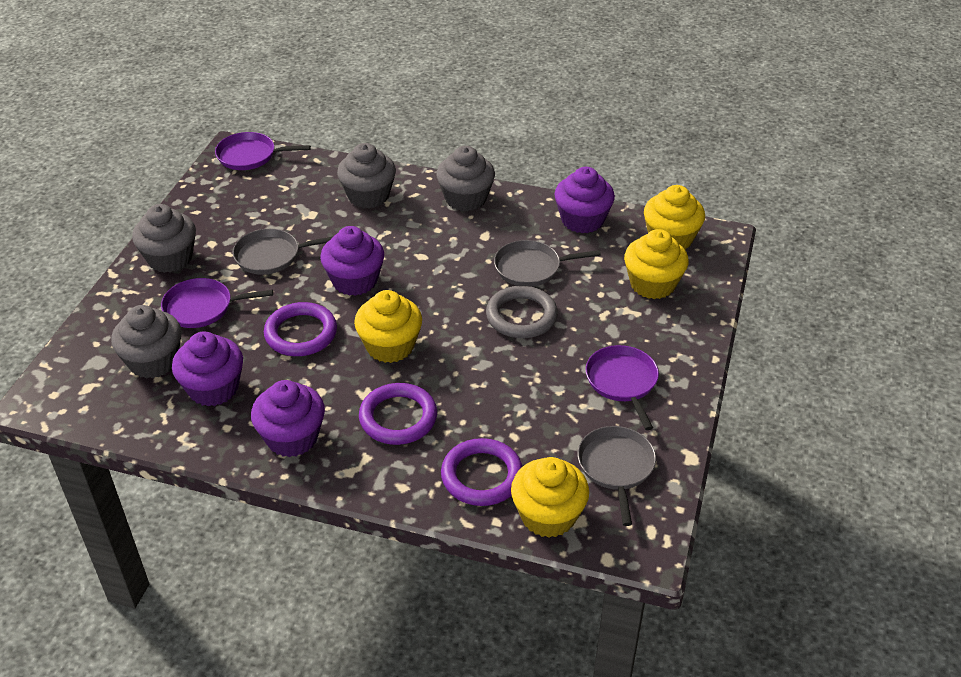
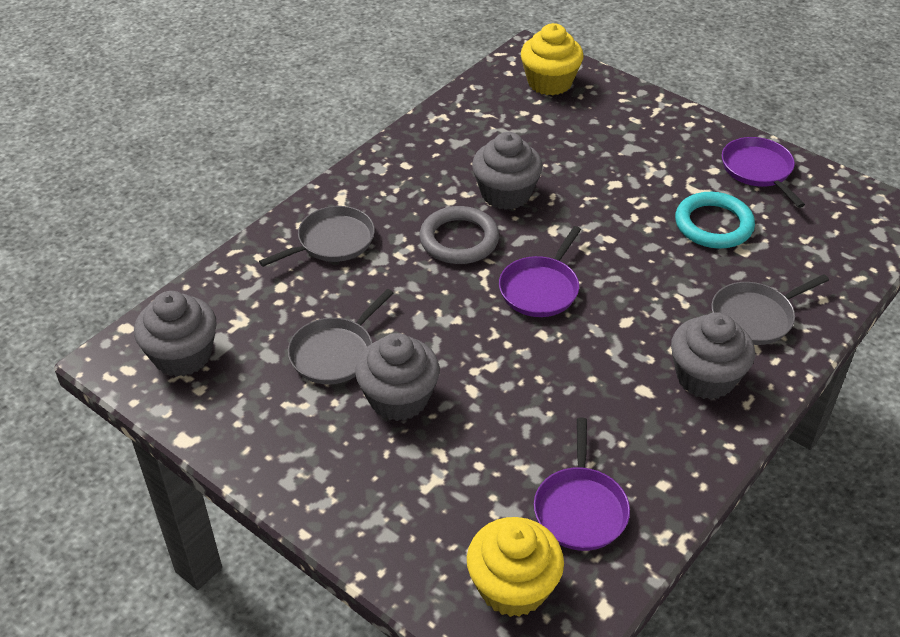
purple cupcake: [172,332,243,406] [251,380,325,457] [320,226,384,296] [554,167,615,233] = 4 -> none = 0
purple ring: [264,302,337,356] [359,383,437,445] [441,438,523,506] = 3 -> none = 0
turquoise ring: none = 0 -> [675,192,755,249] = 1
yellow cupcake: [354,290,422,363] [511,457,589,538] [624,229,689,299] [644,185,705,250] = 4 -> [467,517,564,617] [521,23,584,95] = 2

